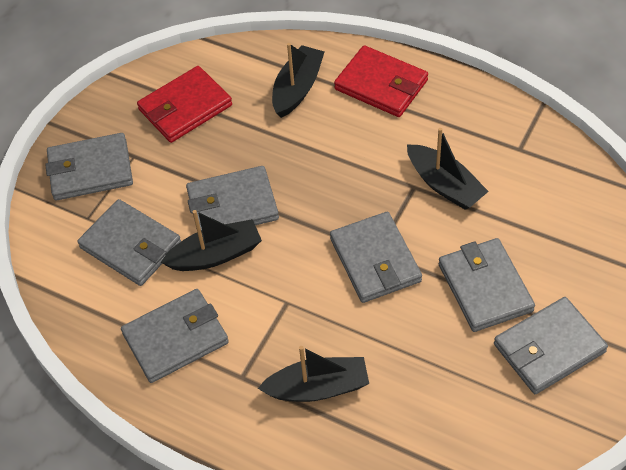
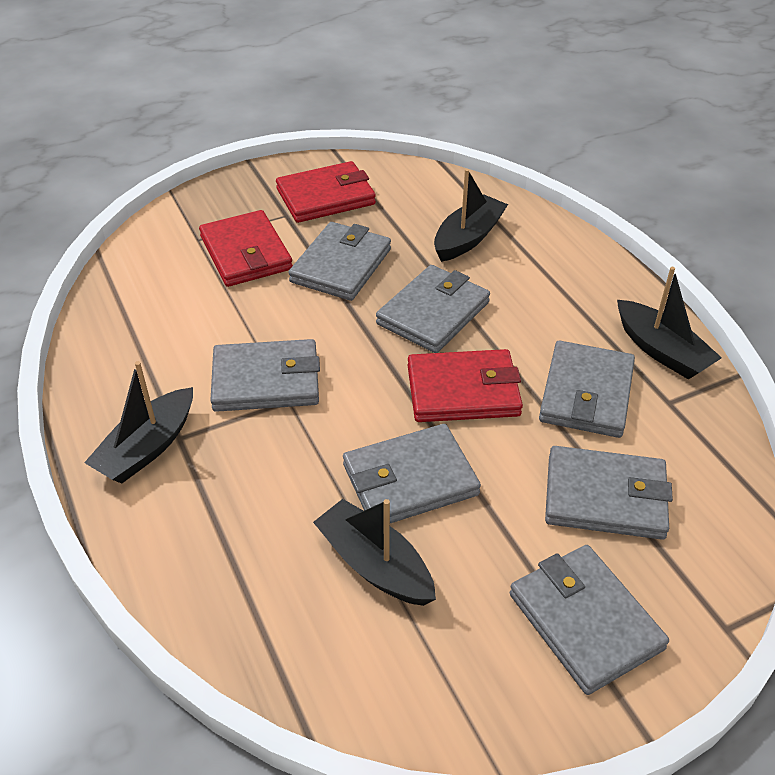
red wallet: [137,66,232,143] [334,45,428,117] = 2 -> [199,210,293,287] [276,161,376,223] [408,349,523,422] = 3

